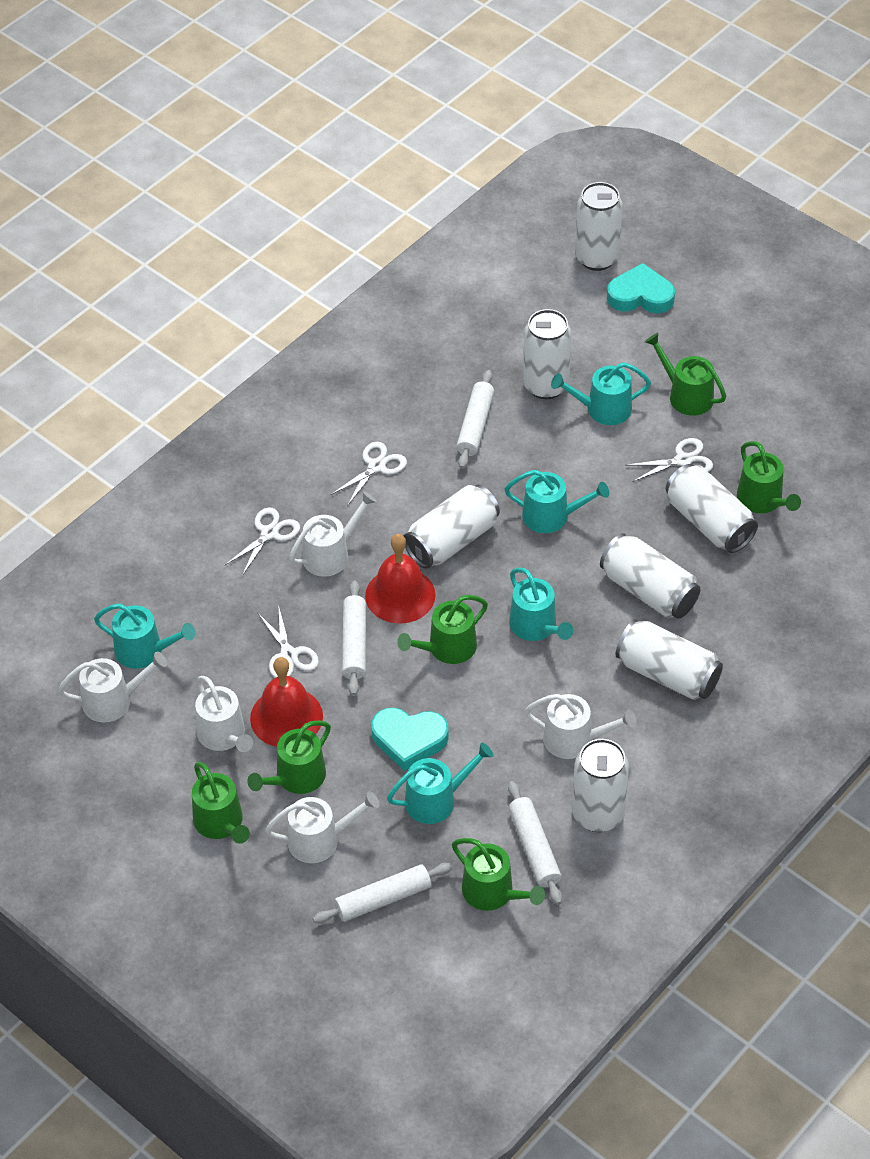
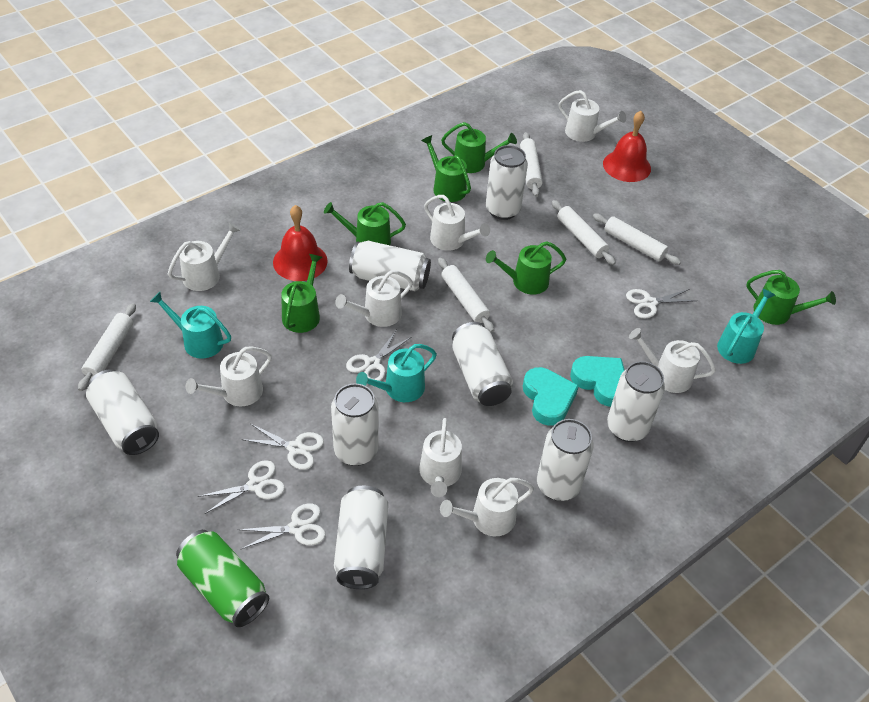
green can: none = 0 -> [176,530,269,627] = 1
turquoise watering can: [94,603,195,669] [387,743,494,824] [504,470,609,533] [509,567,573,641] [551,362,651,425] = 5 -> [150,292,231,359] [356,344,437,402] [717,289,775,364] = 3
white can: [404,485,500,569] [523,309,571,399] [572,739,629,832] [575,182,623,271] [600,533,700,619] [615,619,723,700] [666,464,758,553] = 7 -> [86,369,159,455] [331,383,378,466] [334,486,388,589] [349,241,431,291] [452,322,513,406] [486,145,528,220] [537,419,594,501] [607,361,665,442] = 8
white rolling pin: [313,863,452,924] [342,581,366,696] [456,370,494,469] [508,781,562,905] = 4 -> [78,303,136,391] [438,258,494,332] [520,132,543,197] [552,200,616,265] [593,213,681,265] = 5
white scissors: [225,507,300,576] [257,608,319,678] [331,442,407,506] [625,438,713,482] = 4 -> [198,460,285,514] [237,503,326,549] [241,424,324,470] [346,330,411,381] [626,289,696,319] = 5
white watering can: [58,652,167,722] [195,676,253,752] [265,791,379,863] [289,491,377,577] [525,694,637,759] = 5 -> [168,222,240,291] [186,346,272,406] [335,270,413,327] [419,418,462,497] [424,195,490,251] [440,478,534,536] [559,90,626,142] [629,328,716,393] = 8

